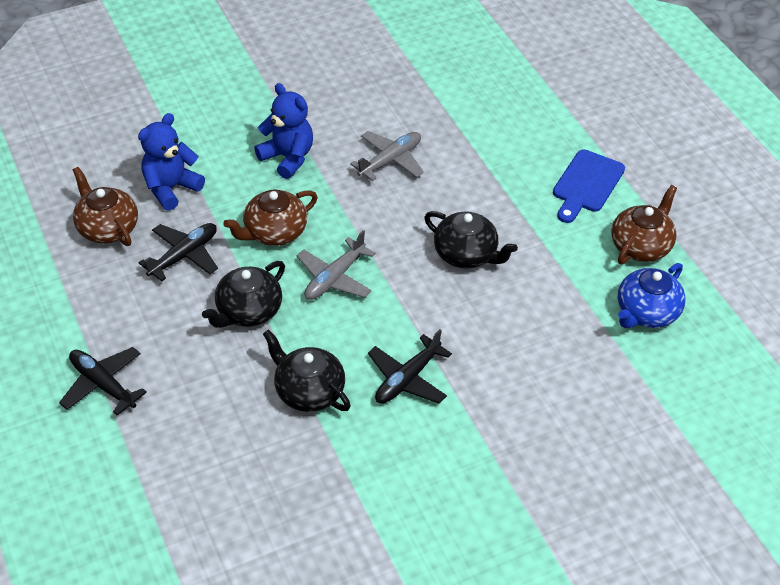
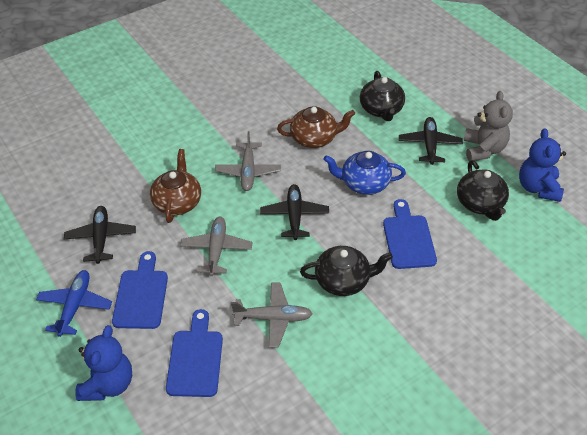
blue cutting board: [553,149,625,223] = 1 -> [112,251,168,329] [166,309,223,397] [383,199,437,269] = 3
blue plane: none = 0 -> [36,270,112,337] = 1
brown teapot: [73,167,138,246] [223,189,318,246] [611,185,677,264] = 3 -> [150,149,201,223] [277,106,355,148] = 2
grey plane: [297,230,376,300] [350,131,424,181] = 2 -> [180,217,253,276] [215,131,281,191] [231,283,313,348] = 3
grey teddy bear: none = 0 -> [463,91,513,161] = 1

